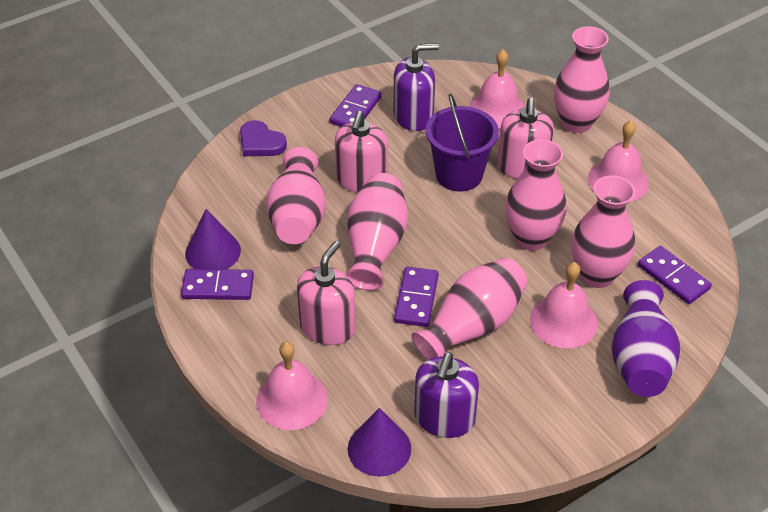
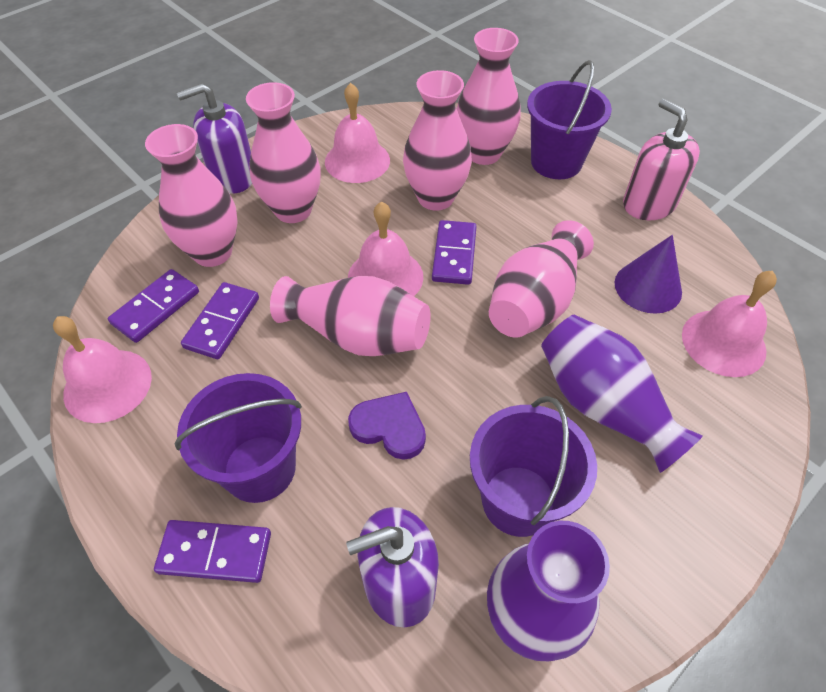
pink soap dispenser: [297,241,356,345] [335,111,388,193] [497,97,554,179] = 3 -> [623,99,700,220] = 1
purple bucket: [426,94,499,192] = 1 -> [174,373,302,503] [470,396,597,537] [527,60,612,179] = 3
purple cone: [185,209,241,269] [348,408,411,477] = 2 -> [615,235,682,314] = 1
purple vase: [611,280,680,397] = 1 -> [487,521,610,661] [541,315,703,473] = 2

